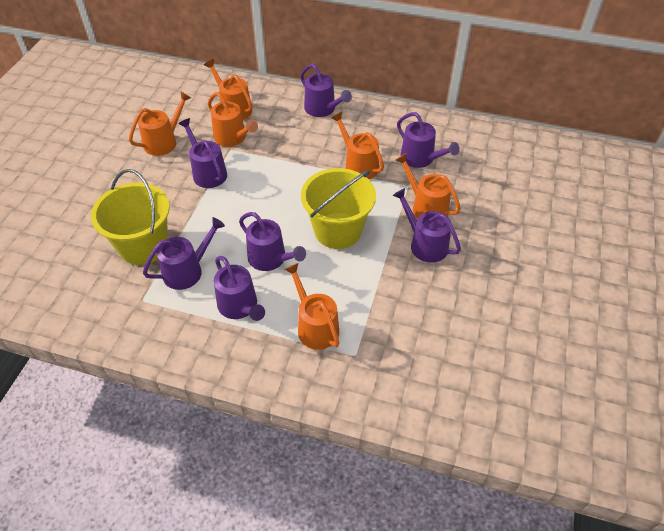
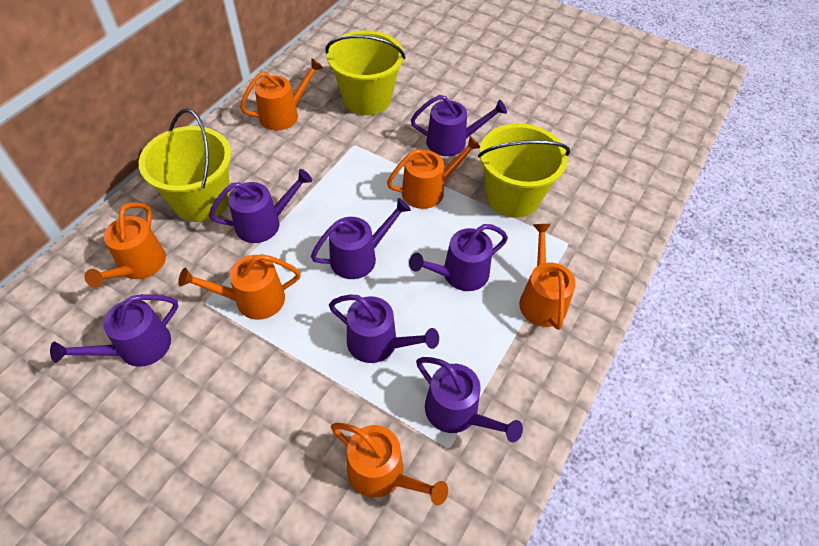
yellow bucket: [91,169,170,265] [301,168,376,249] = 2 -> [139,109,231,222] [325,30,405,115] [478,123,570,218] = 3

